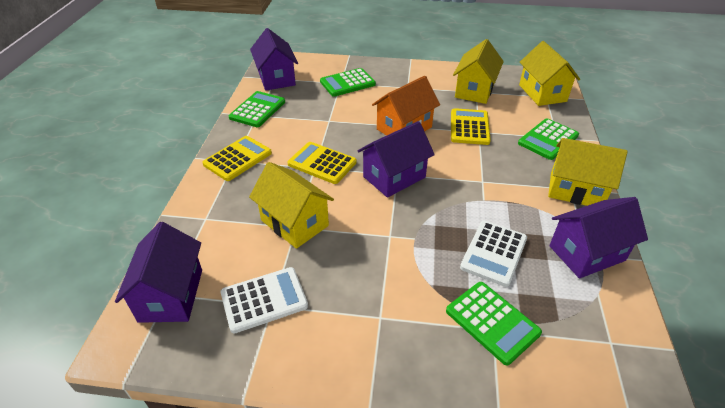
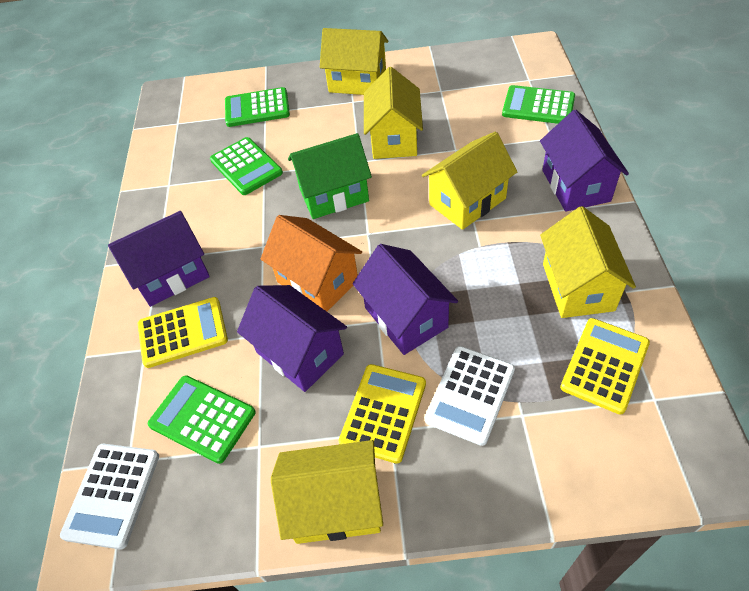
green house: none = 0 -> [288,133,372,219] = 1
yellow house: [249,162,334,249] [453,39,504,104] [519,41,580,106] [548,138,627,206] = 4 -> [271,440,383,544] [320,28,388,95] [364,67,423,159] [422,132,517,230] [540,206,636,318] = 5

